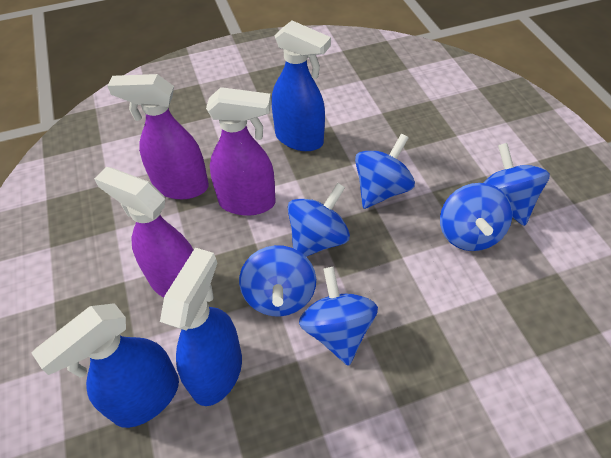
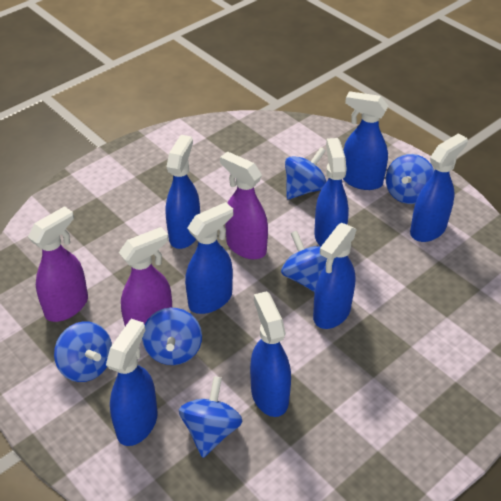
blue spray bottle: [32,303,179,428] [160,248,242,406] [272,21,331,151] = 3 -> [106,319,158,446] [166,135,200,249] [185,202,233,314] [250,291,291,417] [313,223,357,329] [314,138,349,247] [343,91,388,190] [410,133,468,242] = 8

